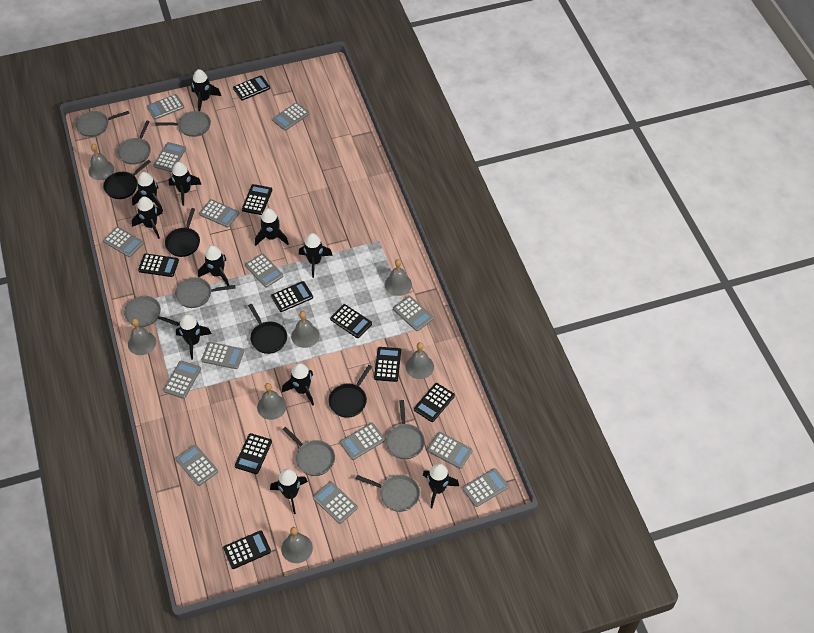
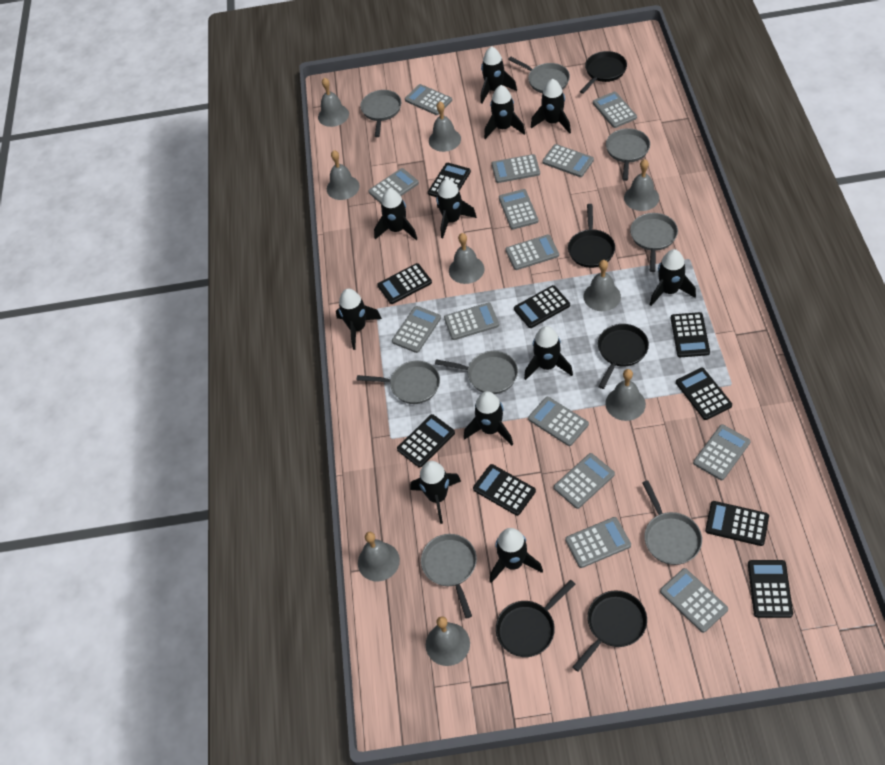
black pan: [103,160,151,199] [165,208,200,257] [248,304,287,354] [328,365,372,418] = 4 -> [496,580,575,657] [568,204,615,268] [572,590,647,672] [580,51,627,94] [598,324,649,389] = 5
grey bell: [88,144,114,180] [128,319,156,355] [257,383,286,420] [281,527,313,563] [291,311,319,348] [385,259,412,296] [405,342,434,379] = 7 -> [318,77,349,127] [327,150,359,200] [358,532,400,581] [426,616,470,666] [429,102,461,152] [449,233,484,284] [583,260,621,311] [605,369,646,421] [624,159,659,211] = 9

